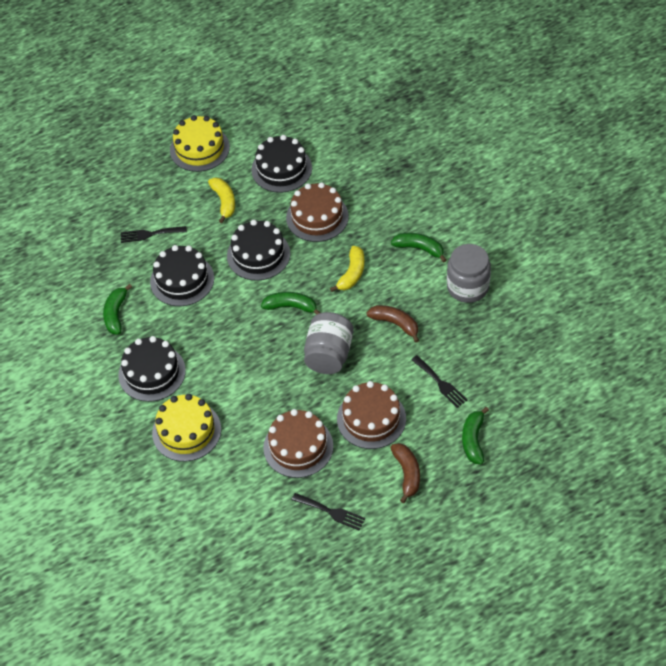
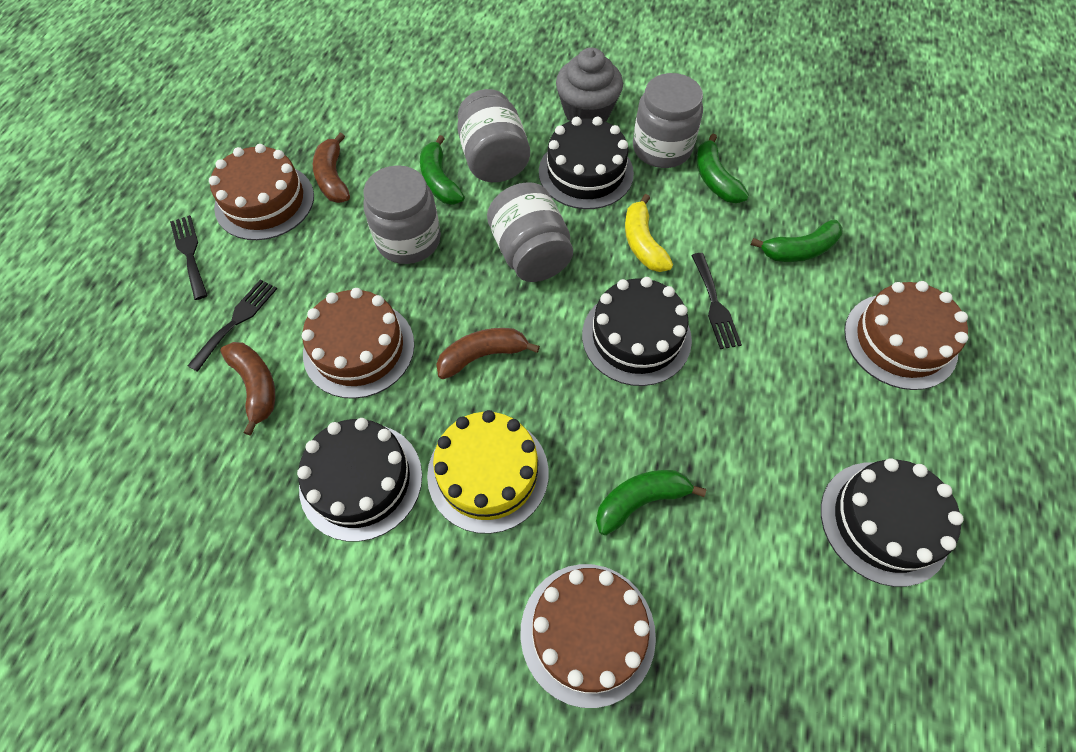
brown banana: [367,305,419,343] [391,443,420,503] = 2 -> [220,342,275,436] [313,133,350,203] [436,328,540,379] = 3
brown cake: [263,409,333,478] [286,182,349,242] [337,381,406,449] = 3 -> [209,144,314,240] [302,288,415,399] [520,564,656,708] [844,281,968,390] = 4
grey cupcake: none = 0 -> [556,48,623,121] = 1
grey jar: [304,312,354,374] [447,244,491,303] = 2 -> [363,165,441,264] [457,89,530,182] [487,182,573,282] [633,73,703,168] = 4
yellow banana: [208,177,235,223] [330,246,365,292] = 2 -> [625,194,673,272] = 1
yellow cake: [152,394,221,462] [170,115,230,172] = 2 -> [427,410,549,534] = 1

